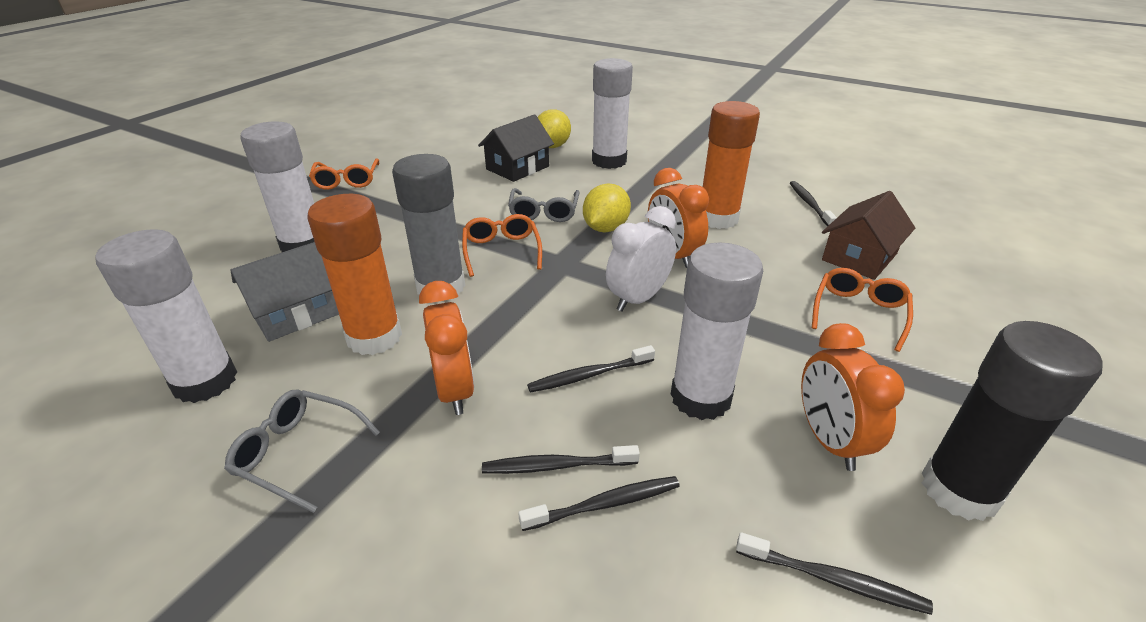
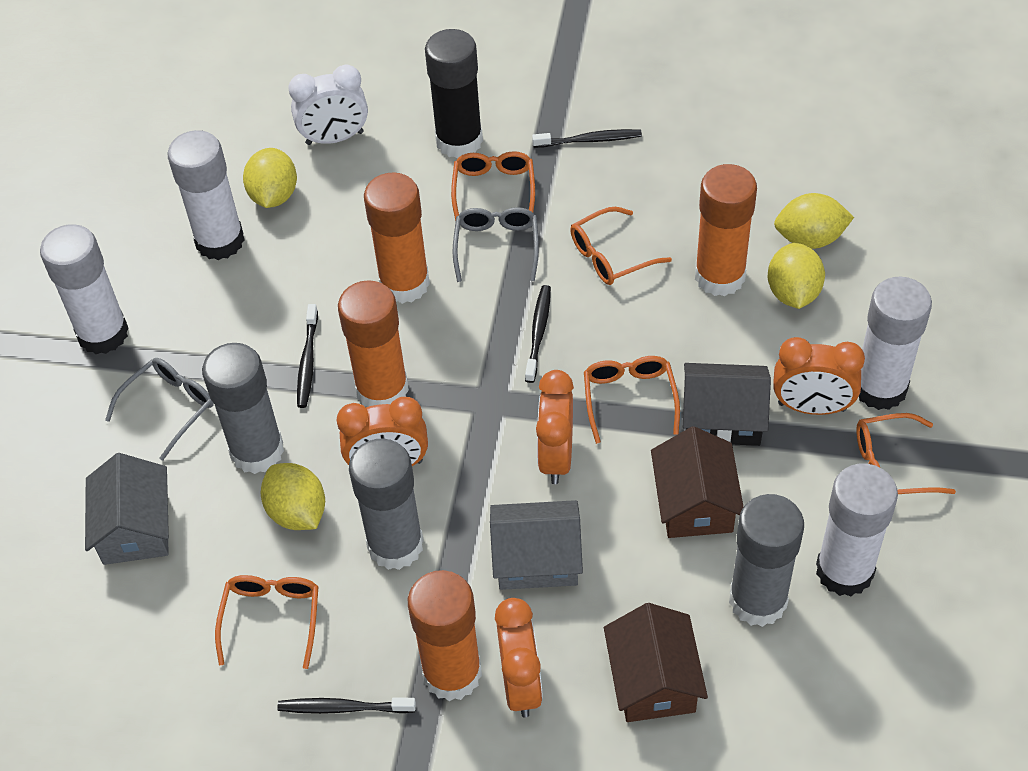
black toothbrush: [482,445,640,474] [518,476,680,531] [527,345,655,393] [736,532,933,615] [790,181,837,226] = 5 -> [277,697,416,714] [297,304,318,408] [525,285,551,383] [532,129,642,148] = 4
brown house: [822,191,915,280] = 1 -> [604,603,708,722] [651,426,744,538] = 2
grey glue stick: [392,154,465,302] = 1 -> [202,343,284,474] [349,438,424,570] [729,494,804,627] = 3
grey house: [231,242,339,342] = 1 -> [85,453,169,565] [490,500,583,590] = 2
orange clock: [419,281,474,415] [648,168,709,268] [801,323,905,471] = 3 -> [337,397,428,466] [495,598,543,717] [536,370,574,484] [773,337,865,415] = 4
orange glasses: [309,159,379,190] [462,214,542,277] [812,268,913,352] = 3 -> [215,575,319,669] [451,151,535,221] [570,207,672,285] [584,356,680,444] [856,413,956,494] = 5
orange glue stick: [307,194,402,355] [703,101,760,229] = 2 -> [338,280,409,407] [364,172,430,304] [408,570,482,701] [695,164,757,296] = 4
yellow lemon: [538,109,571,148] [583,183,631,232] = 2 -> [243,148,297,208] [261,463,325,530] [768,243,825,309] [774,193,854,249] = 4

